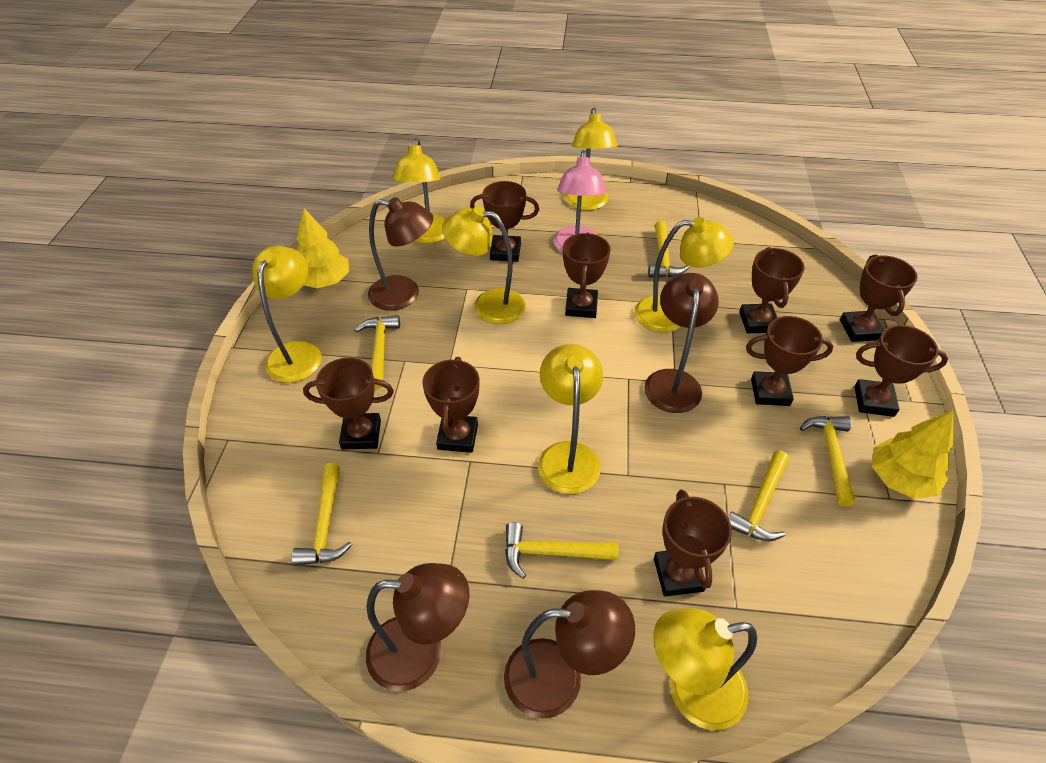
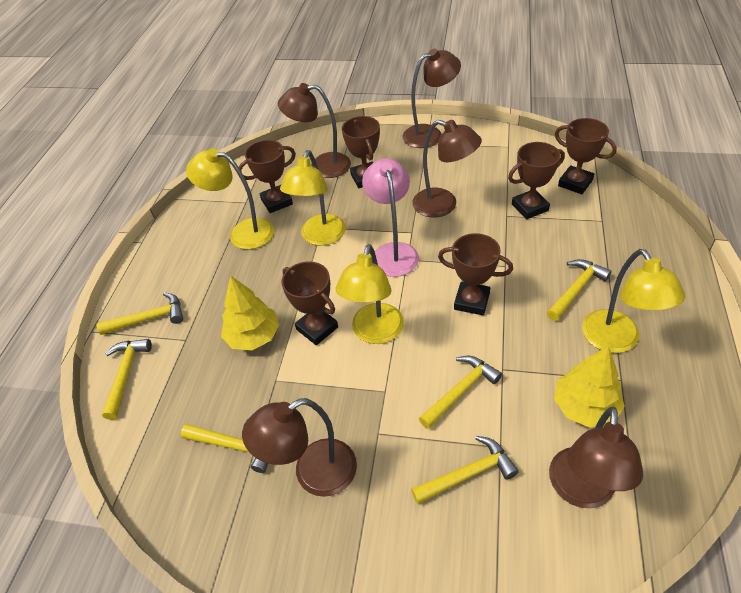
brown lamp: [366,563,470,692] [368,197,434,311] [504,590,635,719] [644,273,719,413] = 4 -> [242,398,357,497] [278,83,351,178] [403,49,461,148] [412,120,482,217] [549,407,643,508] = 5
brown trophy: [303,357,394,450] [422,357,479,453] [470,181,539,262] [563,232,611,318] [654,489,732,597] [739,247,805,333] [746,316,833,406] [840,254,918,342] [854,325,948,417] = 9 -> [239,140,296,213] [281,261,338,345] [342,116,380,188] [438,233,513,315] [508,142,565,219] [555,118,617,194] = 6
yellow lamp: [252,246,322,383] [392,138,446,244] [442,206,526,324] [538,344,603,494] [564,107,618,211] [634,217,734,333] [653,608,757,730] = 7 -> [186,148,274,249] [280,150,346,246] [336,244,404,344] [582,249,685,353] = 4

